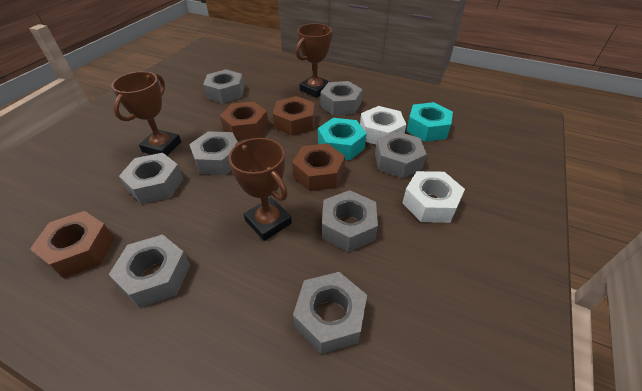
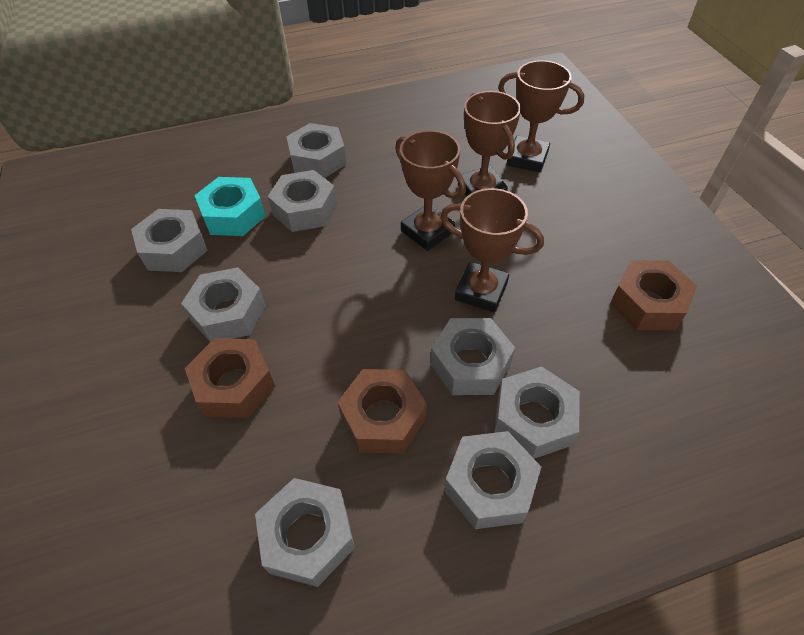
brown nut: [30,211,114,278] [220,101,268,140] [273,96,315,136] [292,143,345,191] = 4 -> [185,338,275,418] [338,369,427,454] [610,260,697,330] = 3
brown trophy: [111,71,181,156] [229,138,292,241] [296,23,332,98] = 3 -> [395,130,466,251] [440,188,544,313] [458,91,521,197] [498,60,584,173] = 4
turquoise nut: [318,118,366,160] [406,102,453,142] = 2 -> [195,177,266,236] = 1
white nut: [360,106,406,145] [403,171,465,223] = 2 -> none = 0

